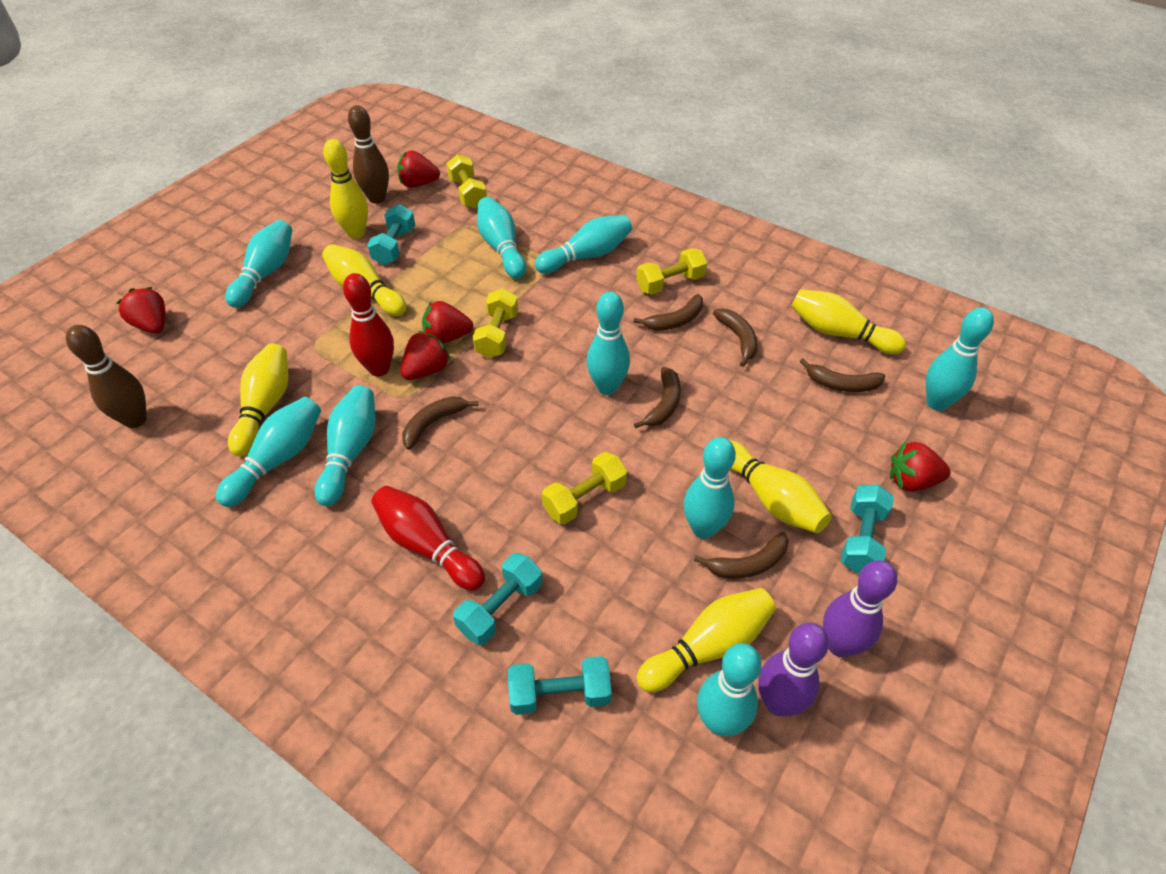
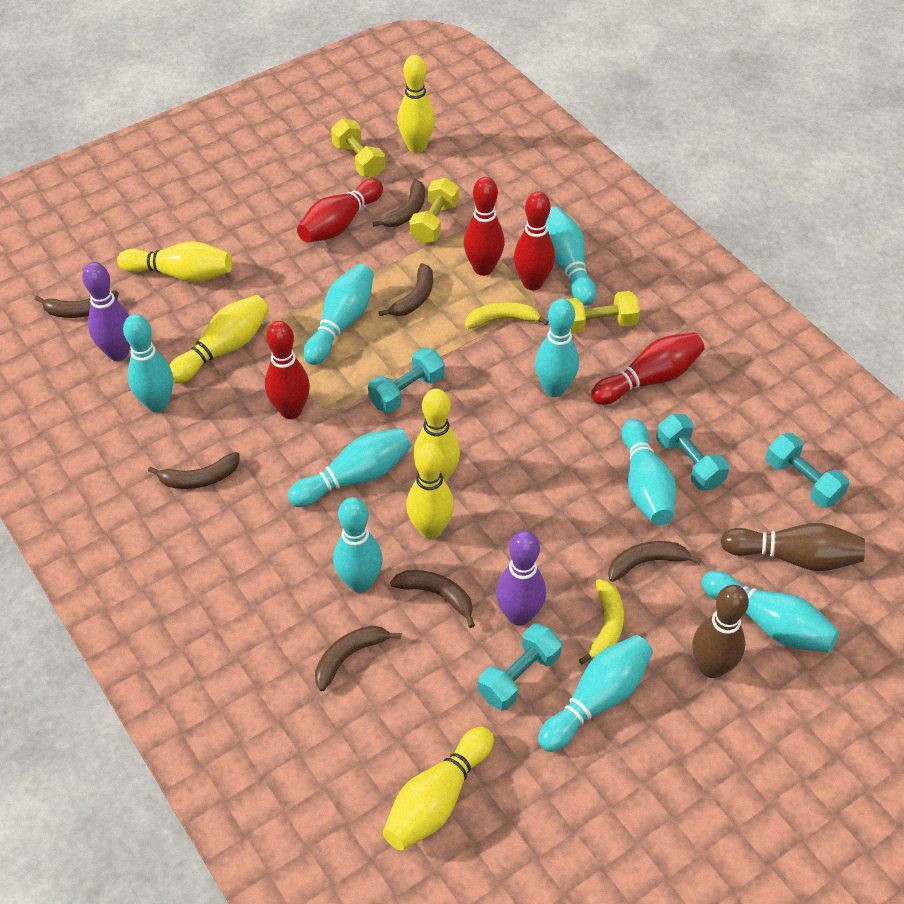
brown banana: [402,396,478,450] [634,294,703,331] [634,367,681,428] [694,532,789,579] [713,308,757,367] [800,358,885,392] = 6 -> [35,291,119,318] [148,452,240,489] [315,626,401,691] [373,180,425,227] [379,263,433,316] [390,570,475,628] [608,541,701,582] = 7
red bowling pin: [343,273,394,377] [371,486,485,591] = 2 -> [265,321,310,419] [297,179,383,243] [464,177,504,276] [514,192,555,290] [591,332,705,405] = 5
red strawberry: [117,287,165,333] [397,150,440,188] [400,331,451,380] [422,301,473,343] [890,441,951,492] = 5 -> none = 0
yellow banana: none = 0 -> [465,302,549,329] [579,579,624,664] = 2
yellow dumbbell: [446,154,487,209] [473,288,518,358] [542,452,627,524] [636,248,707,295] = 4 -> [331,119,385,177] [409,178,459,244] [567,291,640,334] = 3

